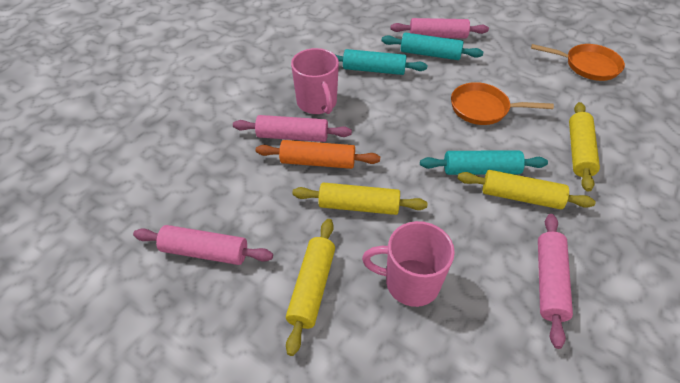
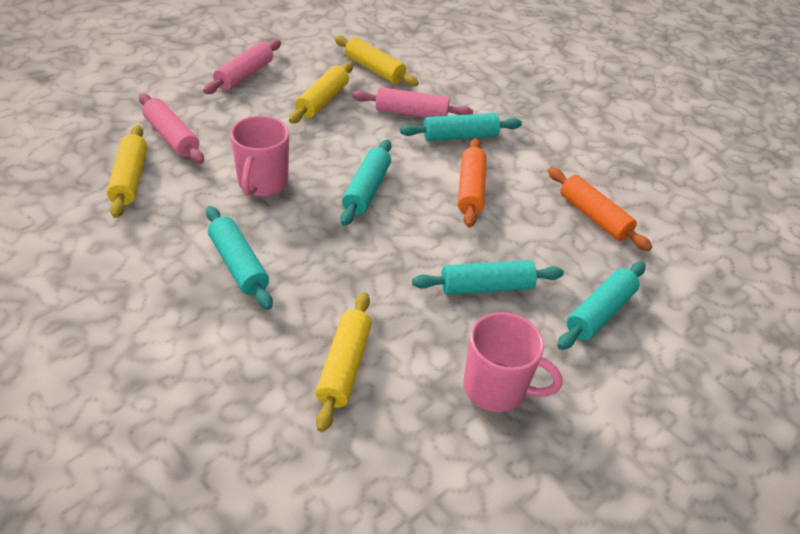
orange pan: [451,82,554,125] [531,44,625,81] = 2 -> none = 0
orange rolling pin: [256,140,380,169] = 1 -> [458,138,487,228] [548,167,652,251] = 2
pink rolling pin: [133,225,273,265] [233,115,352,142] [391,18,489,38] [538,214,573,349] = 4 -> [139,94,204,164] [203,40,281,94] [352,87,473,118] = 3
turquoise rolling pin: [336,49,428,75] [382,32,483,60] [420,150,548,175] = 3 -> [206,206,273,310] [340,140,391,226] [400,113,522,141] [412,260,564,295] [557,262,646,350] = 5

